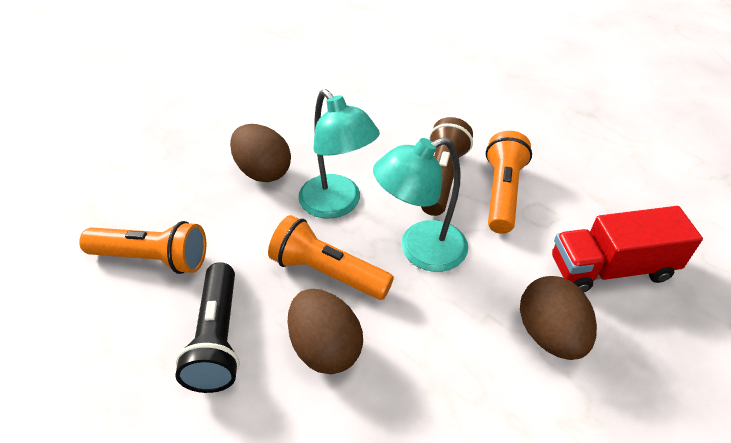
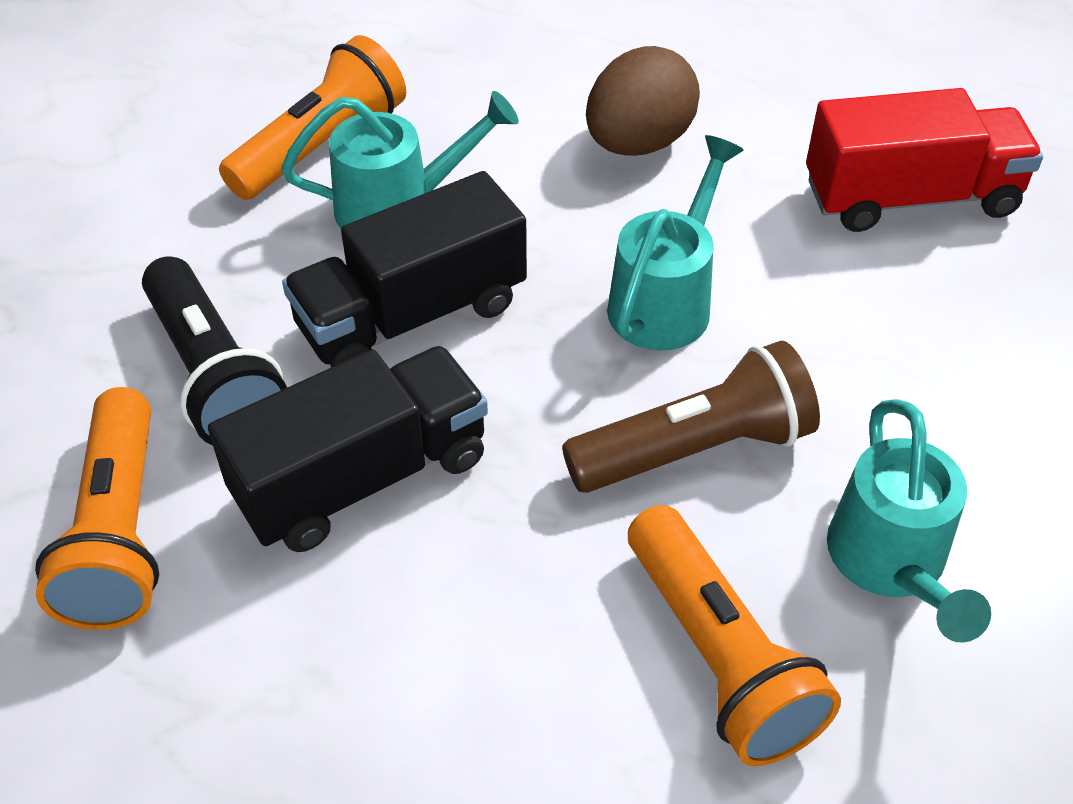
black truck: none = 0 -> [208,346,488,552] [282,171,527,367] = 2
brown egg: [230,124,291,182] [288,289,363,374] [520,276,597,360] = 3 -> [586,46,700,156] = 1
turquoise lamp: [298,89,380,219] [373,137,468,272] = 2 -> none = 0
turquoise watering can: none = 0 -> [281,91,519,229] [607,135,744,351] [827,399,991,643] = 3

